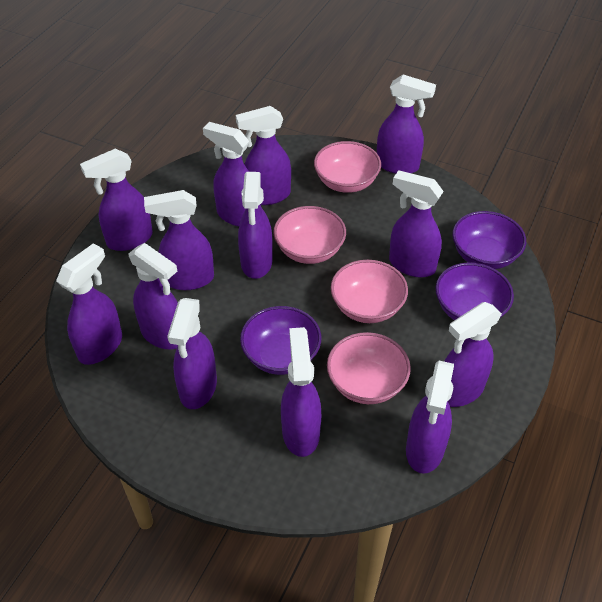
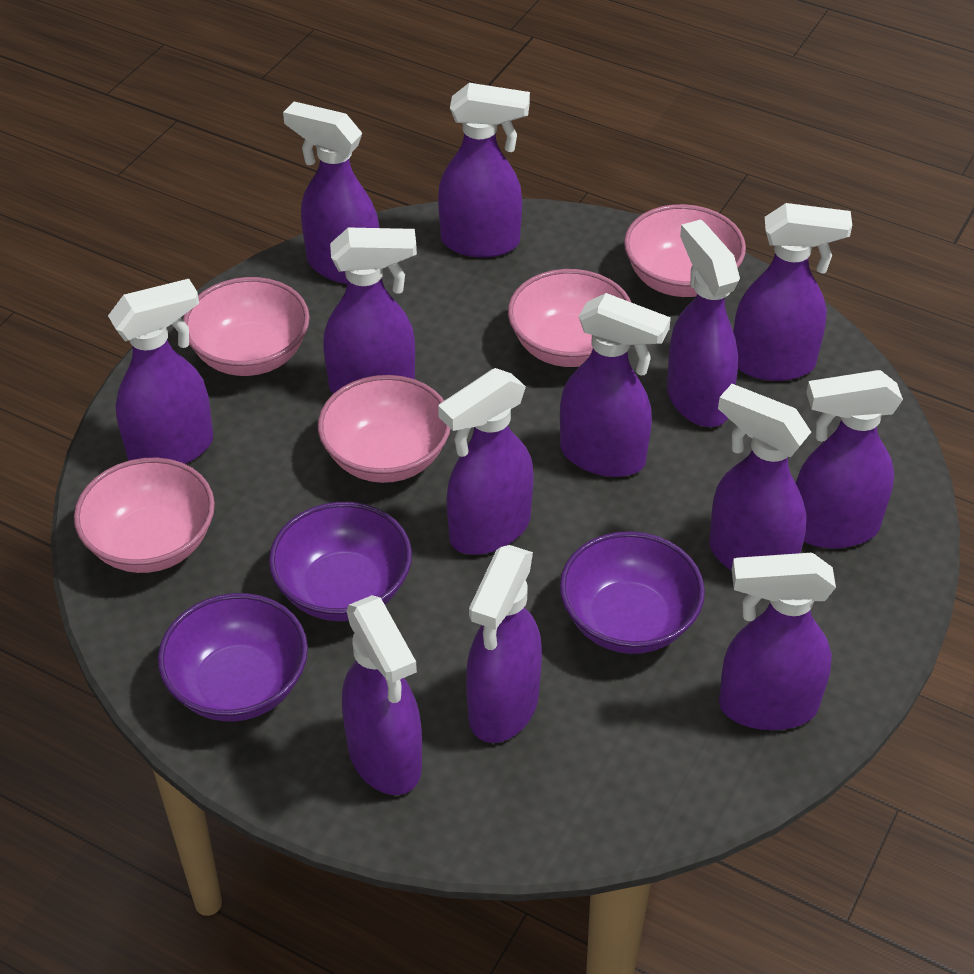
pink bowl: [273,206,346,264] [314,141,381,193] [327,332,411,404] [331,260,408,323] = 4 -> [74,458,215,573] [183,277,310,376] [318,375,451,483] [508,269,631,367] [624,204,746,297] = 5

